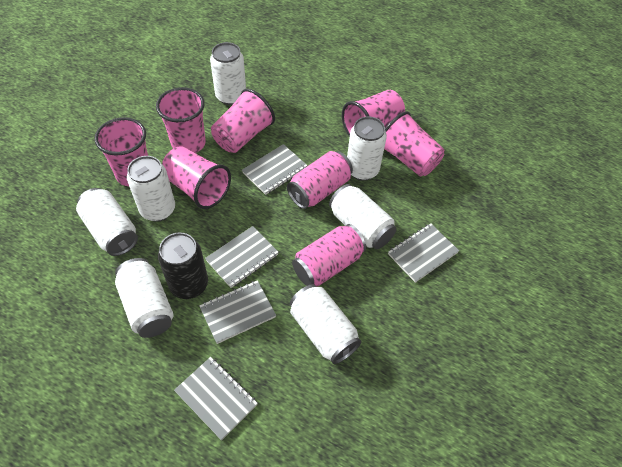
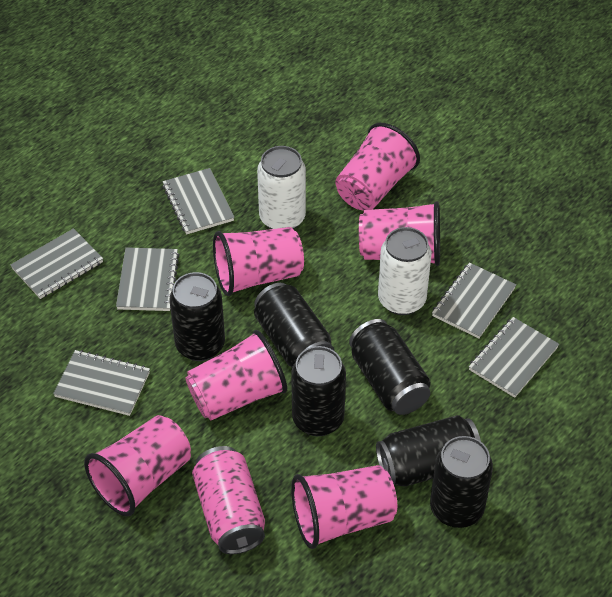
black can: [158,232,208,299] = 1 -> [169,272,225,361] [254,283,334,367] [291,346,346,436] [349,319,431,415] [376,415,481,487] [430,436,493,528] = 6
grey notebook: [174,357,258,440] [199,280,276,344] [205,226,279,288] [242,144,308,195] [388,223,459,283] = 5 -> [11,228,103,299] [53,350,150,416] [116,247,179,311] [163,168,234,235] [432,262,516,339] [469,317,559,398] = 6
pink can: [287,151,353,209] [292,224,366,286] = 2 -> [192,446,265,554] = 1
white can: [76,188,138,256] [115,258,174,338] [127,156,175,222] [210,42,246,105] [290,284,361,364] [329,184,397,249] [347,116,387,181] = 7 -> [257,146,306,229] [378,227,432,315] = 2

